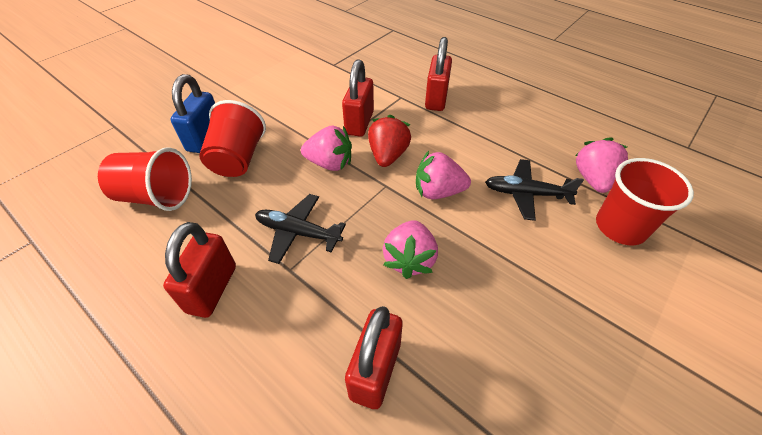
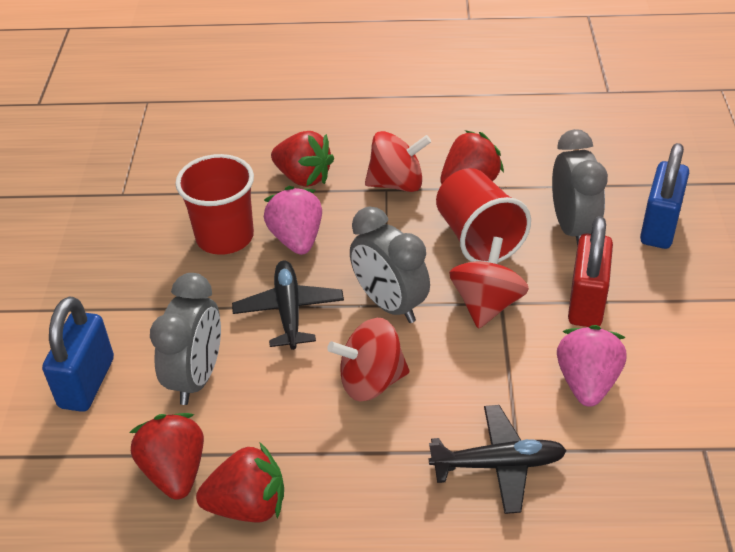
blue padlock: [171,74,215,153] = 1 -> [42,296,114,412] [640,143,689,249] = 2
grey clock: none = 0 -> [150,273,221,405] [350,207,430,323] [552,129,608,247] = 3
pink strawberry: [301,126,352,171] [383,220,438,279] [416,151,471,199] [575,137,628,193] = 4 -> [264,186,322,255] [557,325,626,407] = 2
red cup: [98,147,192,211] [199,100,266,177] [596,158,694,245] = 3 -> [175,154,254,255] [436,168,531,263] = 2
red padlock: [163,222,236,318] [342,59,374,137] [345,306,403,409] [425,37,452,111] = 4 -> [568,216,613,327] = 1
red spinning top: none = 0 -> [327,318,410,402] [365,131,431,192] [449,237,529,329] = 3
red strawberry: [368,115,411,167] = 1 -> [129,413,204,500] [196,443,284,522] [271,131,334,187] [440,130,504,184] = 4

